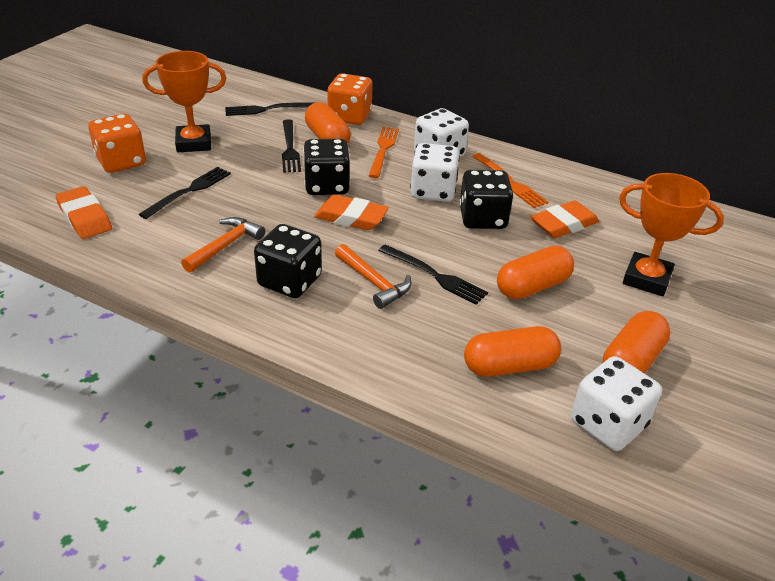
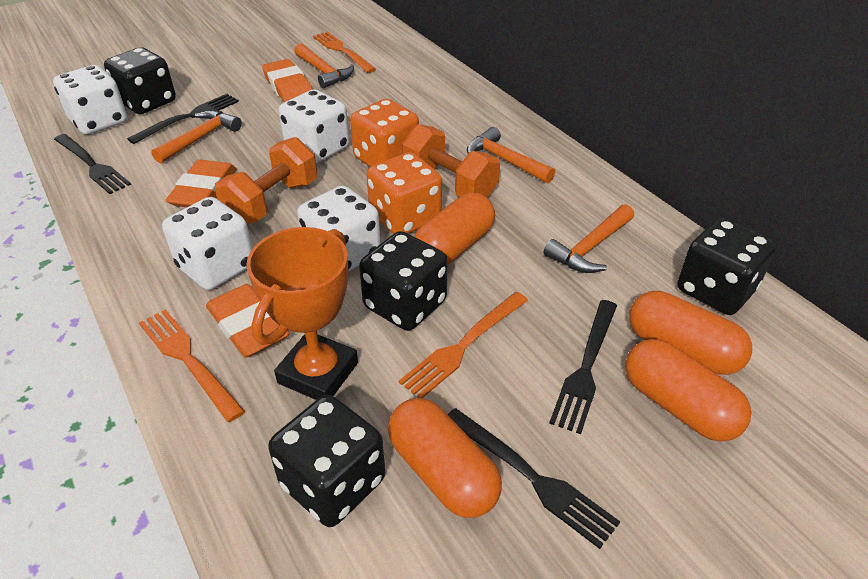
black dice: [254,224,322,298] [303,139,350,195] [459,170,513,229] = 3 -> [104,47,176,114] [268,395,385,527] [359,231,448,331] [677,218,776,315] = 4
orange dumbbell: none = 0 -> [215,137,317,224] [402,124,500,198] = 2
orange fork: [369,127,399,178] [472,153,548,208] = 2 -> [139,309,245,422] [313,31,376,73] [399,292,528,398] = 3
orange hammer: [181,217,265,273] [335,244,412,309] = 2 -> [151,110,242,164] [294,43,354,88] [467,127,555,183] [544,204,634,273] = 4
orange trophy: [142,51,226,152] [619,173,724,296] = 2 -> [246,227,358,400] = 1
white dice: [410,143,460,202] [414,108,469,157] [571,356,662,451] = 3 -> [53,65,127,135] [162,197,253,290] [278,90,350,163] [297,186,381,272] = 4

